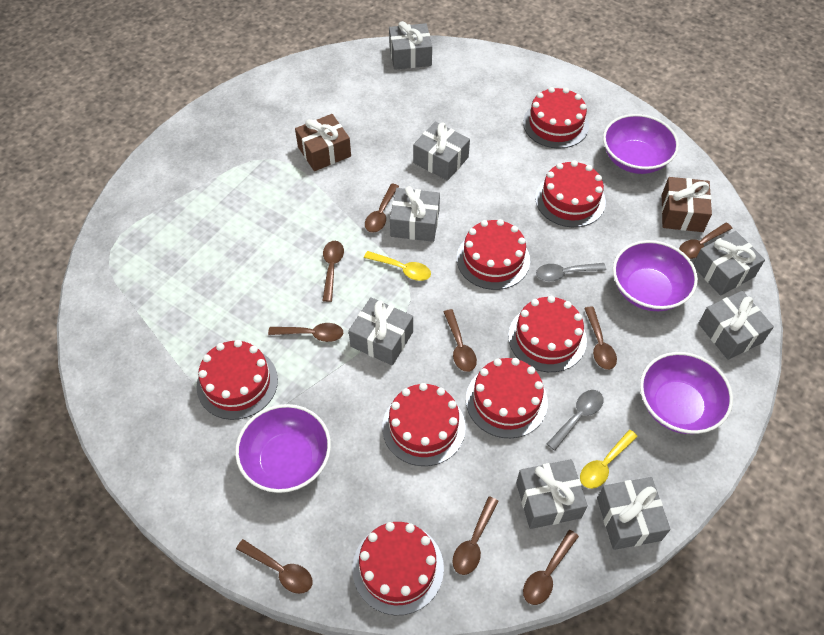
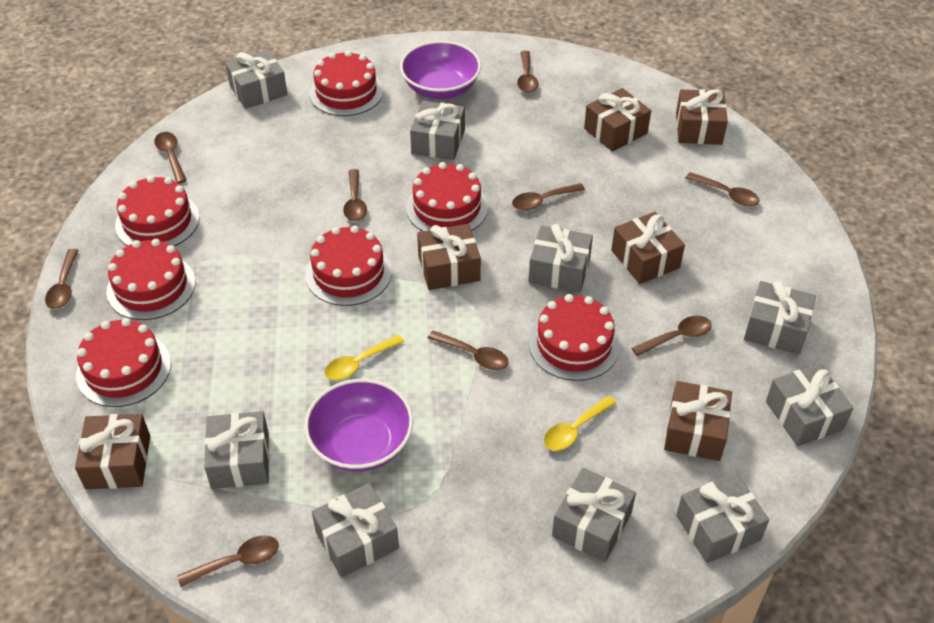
brown gift: [295,114,351,171] [661,177,712,232] = 2 -> [75,414,150,489] [417,224,481,290] [584,88,651,152] [611,212,685,284] [664,381,732,461] [676,89,728,145] = 6
grey gift: [349,297,413,366] [389,21,432,70] [390,186,440,242] [413,122,470,181] [516,459,588,529] [597,477,671,550] [693,231,765,296] [698,291,774,360] = 8 -> [204,411,269,489] [225,50,288,109] [312,483,399,578] [410,101,465,160] [529,224,593,292] [552,468,636,562] [676,473,769,563] [744,281,816,355] [766,364,853,446] = 9
grey spoon: [536,263,606,281] [547,390,603,450] = 2 -> none = 0
purple bowl: [235,404,331,493] [603,114,679,174] [613,240,698,311] [640,352,733,434] = 4 -> [304,379,413,472] [400,41,481,99] = 2
red cake: [196,340,278,420] [352,522,444,615] [382,383,465,466] [457,219,530,290] [466,358,548,438] [508,296,587,372] [523,87,589,149] [535,160,606,227] = 8 -> [76,318,171,407] [107,239,195,320] [115,175,200,247] [305,226,392,306] [309,50,383,116] [406,162,488,231] [529,294,620,381] = 7

